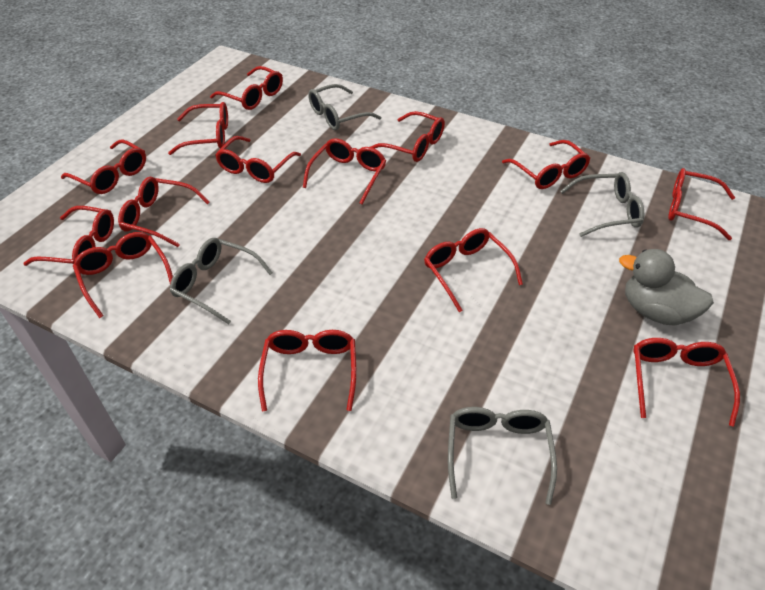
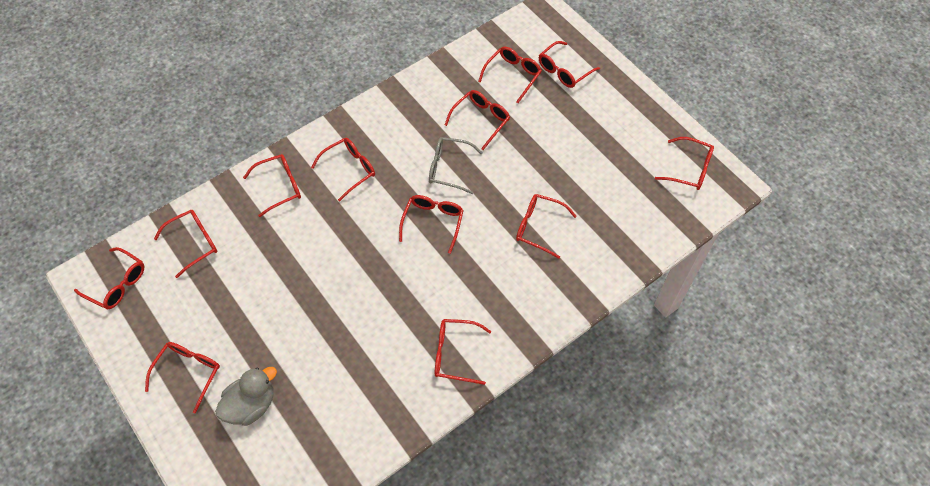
grey glasses: [170,238,273,324] [308,84,381,130] [448,407,557,505] [560,172,644,237] = 4 -> [429,137,483,194] = 1
red glasses: [23,206,114,266] [61,139,146,194] [73,232,173,318] [118,177,210,247] [168,102,228,155] [210,66,283,110] [215,136,301,183] [258,330,356,411] [303,138,386,205] [370,111,445,162] [424,228,523,312] [502,140,590,189] [633,338,740,427] [668,168,735,240] = 14 -> [74,247,144,309] [145,342,220,413] [154,210,217,278] [243,154,301,217] [311,138,375,201] [399,195,464,254] [435,319,491,385] [445,90,510,150] [478,47,542,103] [516,194,577,259] [539,41,600,88] [655,137,714,190] = 12

